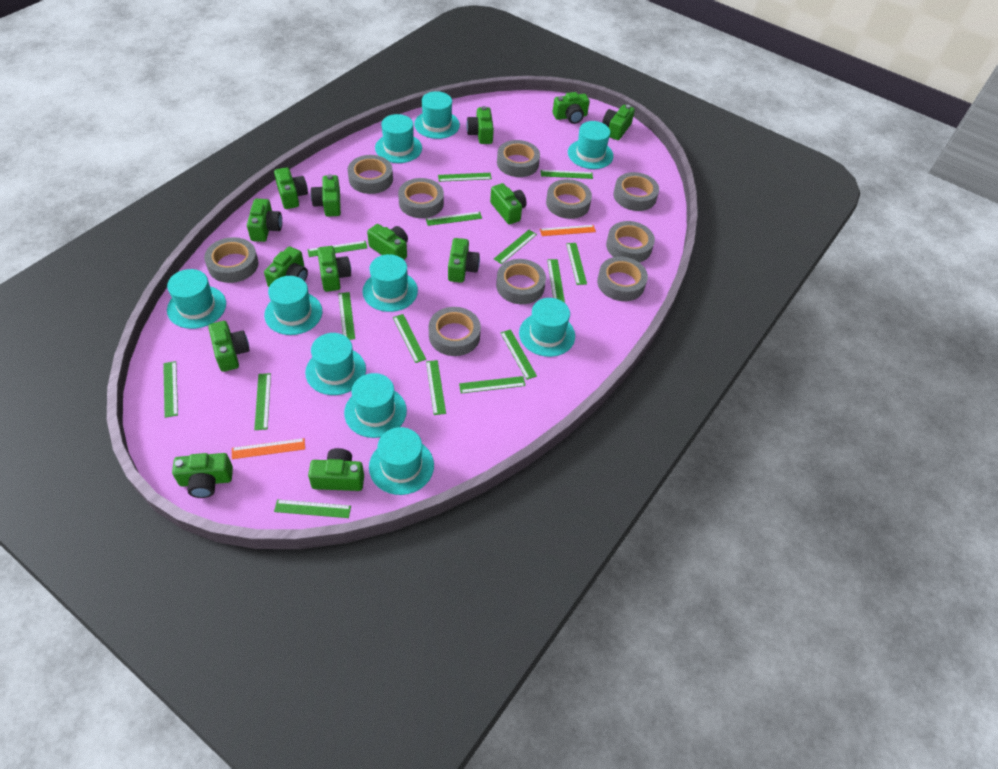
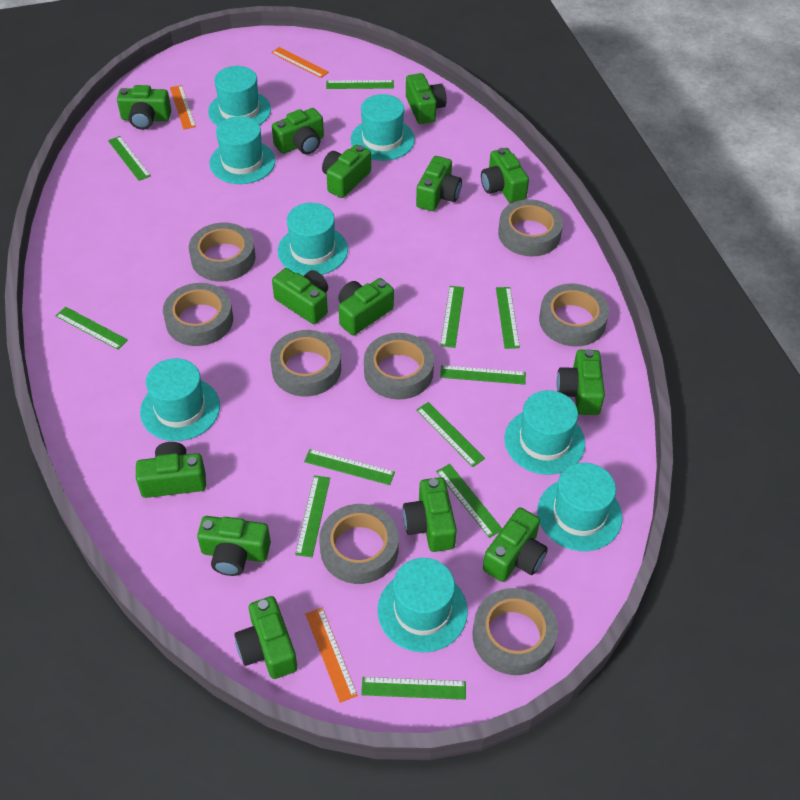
green ruler: [163,361,178,418] [254,373,271,430] [274,499,351,518] [307,241,367,257] [338,292,355,340] [393,314,426,363] [426,212,482,226] [426,360,446,415] [438,173,492,182] [459,376,526,393] [494,230,537,264] [500,329,537,380] [541,170,593,179] [547,259,565,303] [566,243,587,285] = 15 -> [56,307,128,350] [108,136,151,181] [295,475,330,557] [304,449,395,485] [326,80,394,89] [361,677,466,700] [416,402,485,467] [436,464,502,538] [440,286,464,348] [440,365,526,385] [496,287,520,349] = 11
grey tape: [204,237,259,283] [348,155,393,194] [398,178,444,218] [429,307,481,356] [496,259,546,304] [497,140,540,177] [546,179,592,219] [597,257,648,301] [606,221,655,262] [613,172,659,211] = 10 -> [163,283,233,346] [189,223,256,281] [270,330,341,396] [319,504,399,584] [364,333,434,400] [473,588,558,675] [498,199,563,256] [539,283,609,347] = 8
orange ruler: [232,438,305,459] [540,225,596,236] = 2 -> [170,85,196,129] [271,47,329,78] [305,608,358,703] = 3
turquoise hat: [167,269,226,329] [264,276,322,335] [305,333,366,395] [344,373,407,438] [362,254,418,312] [369,427,434,495] [375,114,422,163] [414,91,460,139] [519,298,575,357] [568,121,613,169] = 10 -> [140,358,220,441] [208,66,271,126] [209,116,275,184] [277,203,348,275] [350,94,415,161] [377,558,468,653] [504,390,585,475] [537,463,622,551] = 8

